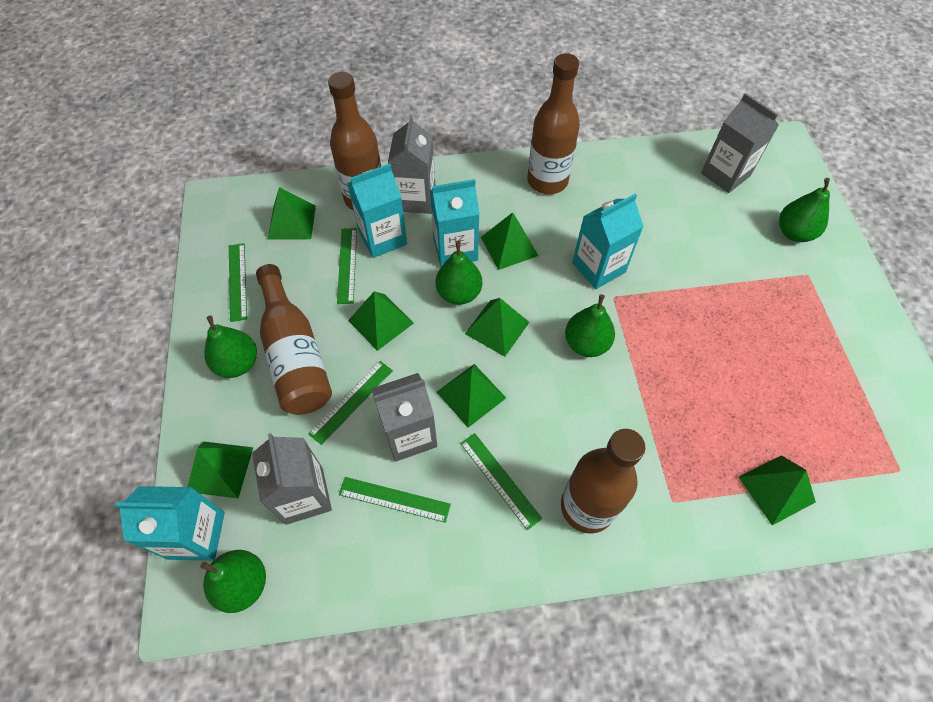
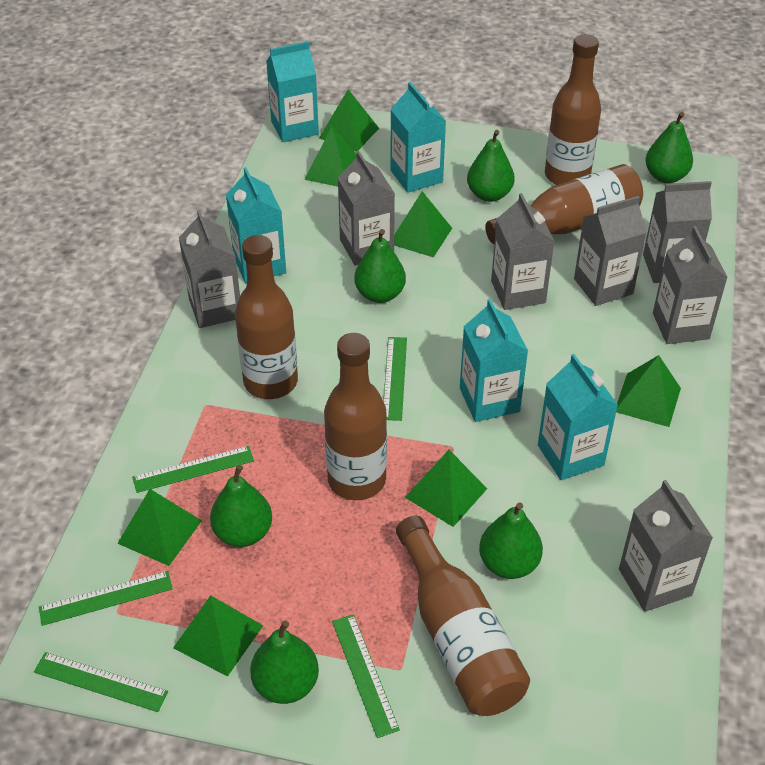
brown bottle: [256,264,332,415] [328,72,381,211] [527,53,580,194] [561,429,645,534] = 4 -> [235,235,298,399] [324,333,387,500] [396,516,530,716] [485,164,643,244] [545,34,601,185] = 5
green pear: [201,550,266,613] [204,316,257,378] [436,241,482,305] [565,294,615,357] [779,178,830,242] = 5 -> [210,465,272,547] [250,620,319,704] [354,229,406,303] [467,130,515,202] [479,502,543,579] [645,112,693,183] = 6
grey carton: [252,433,332,525] [371,373,437,462] [388,115,435,214] [701,93,779,193] = 4 -> [179,210,240,328] [338,151,395,265] [491,193,555,310] [574,196,647,306] [619,480,713,612] [643,181,712,283] [653,226,728,344] = 7
turquoise carton: [115,486,225,561] [347,164,407,258] [430,179,479,267] [572,194,644,289] = 4 -> [226,167,286,283] [266,41,319,142] [390,82,446,193] [460,299,528,422] [538,354,618,480] = 5

